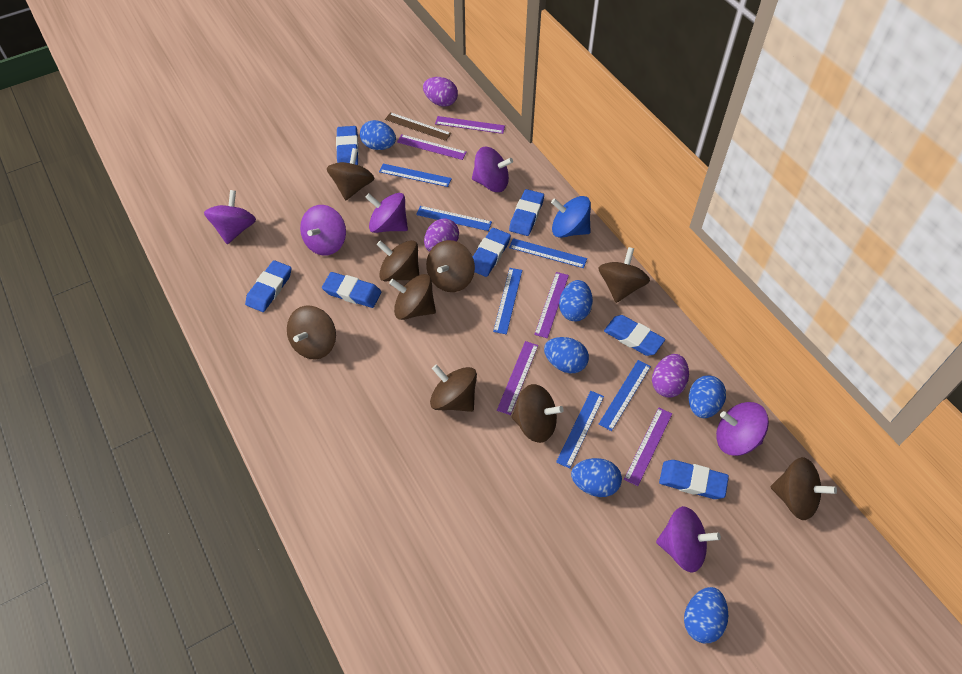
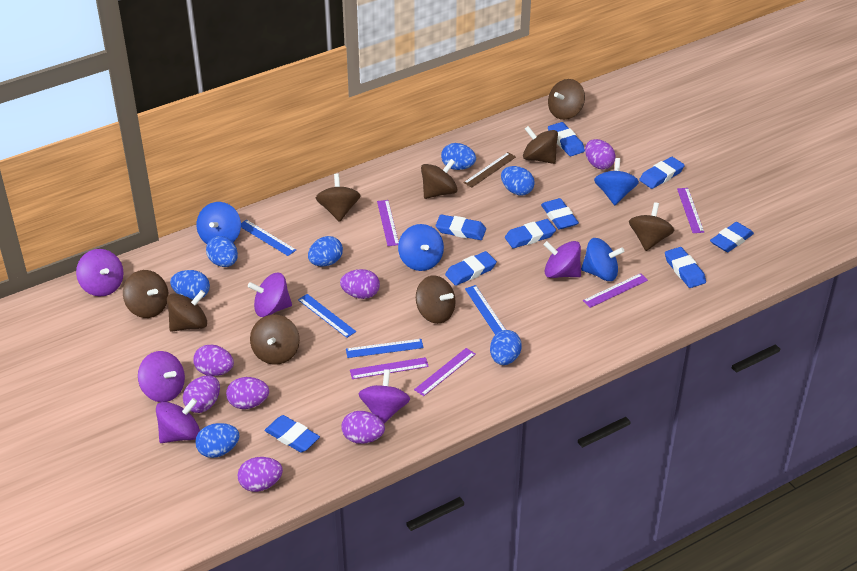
blue egg: [360,120,396,150] [544,337,589,374] [559,280,593,321] [571,458,622,497] [684,587,728,643] [689,375,726,418] = 6 -> [170,270,210,300] [195,423,239,458] [206,236,238,267] [308,236,343,267] [441,143,476,170] [490,330,522,365] [501,166,535,196] = 7
blue eraser: [245,260,291,312] [322,272,381,308] [336,126,359,165] [473,228,511,277] [509,189,544,236] [604,315,665,356] [659,460,729,499] = 7 -> [265,415,320,453] [436,214,486,240] [445,251,497,286] [505,219,556,248] [541,198,579,230] [548,122,585,156] [639,157,685,189] [665,247,706,288] [710,222,754,252] = 9
blue ruler: [379,164,452,187] [416,206,492,231] [493,268,522,334] [509,238,587,268] [556,391,604,469] [599,360,651,431] = 6 -> [241,220,296,256] [298,294,356,338] [346,339,424,358] [465,285,506,335] = 4
blue spinning top: [551,196,591,238] = 1 -> [197,202,241,244] [398,224,444,271] [581,238,625,281] [594,158,639,205] = 4
purple egg: [423,77,458,107] [424,218,459,252] [652,354,689,398] = 3 -> [183,375,220,413] [193,345,234,376] [226,377,269,409] [238,457,283,492] [340,269,380,299] [341,411,385,444] [585,139,616,169] = 7

